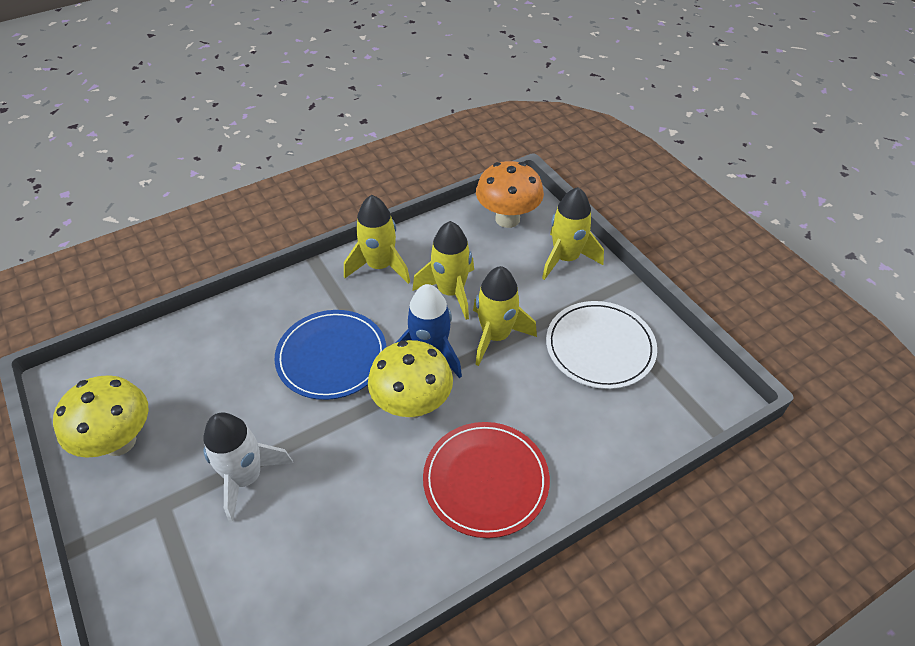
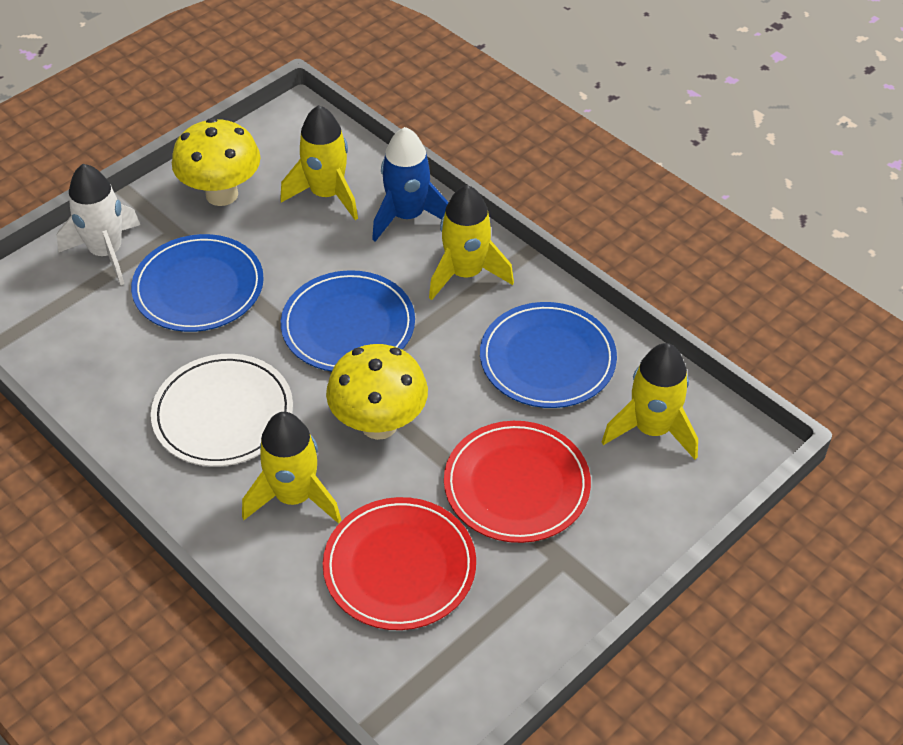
blue plate: [275,310,386,400] = 1 -> [131,234,264,332] [281,270,415,372] [480,302,617,408] = 3
orange mushroom: [476,161,544,228] = 1 -> none = 0
red plate: [423,422,550,538] = 1 -> [323,497,476,630] [444,421,591,543] = 2

